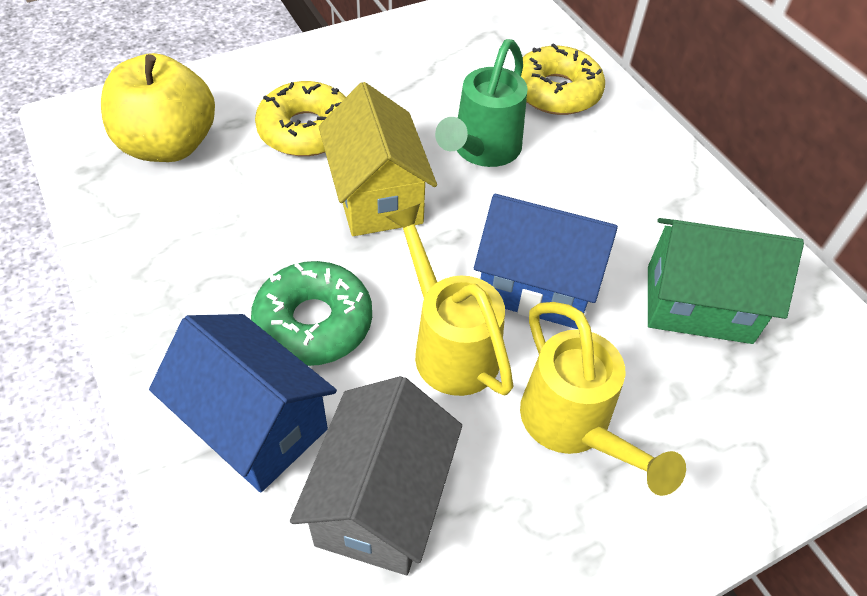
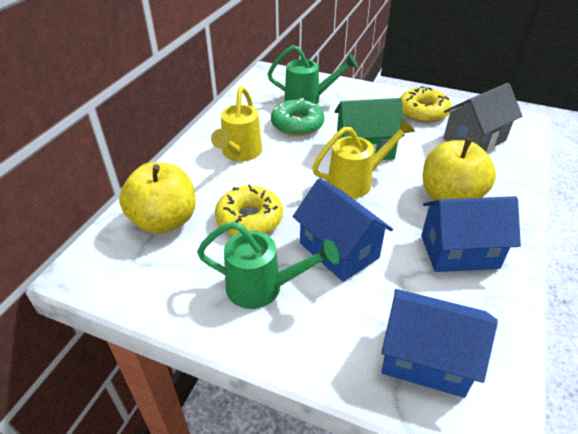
blue house: [149,314,337,492] [474,194,618,329] = 2 -> [293,178,393,282] [381,289,498,398] [421,196,521,272] = 3
green watering can: [435,39,528,167] = 1 -> [197,221,339,309] [268,45,358,104] = 2
yellow apple: [101,53,215,162] = 1 -> [119,162,196,234] [423,138,496,200] = 2
yellow house: [319,82,437,236] = 1 -> none = 0

